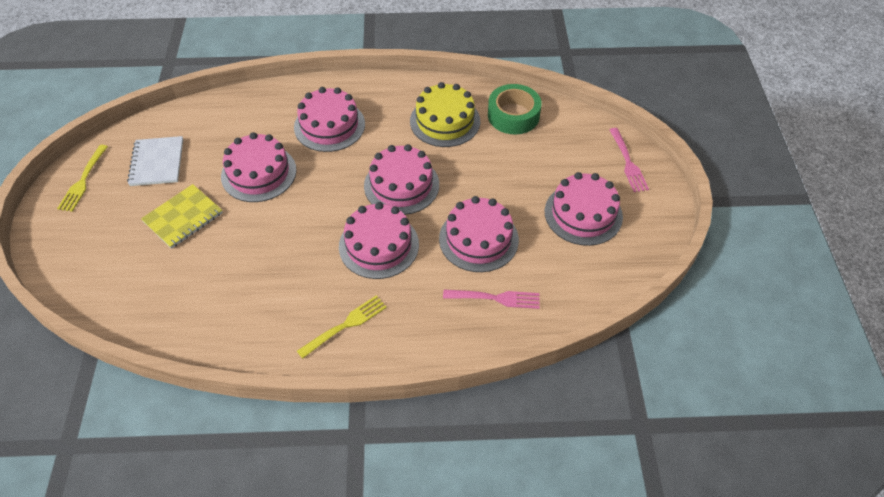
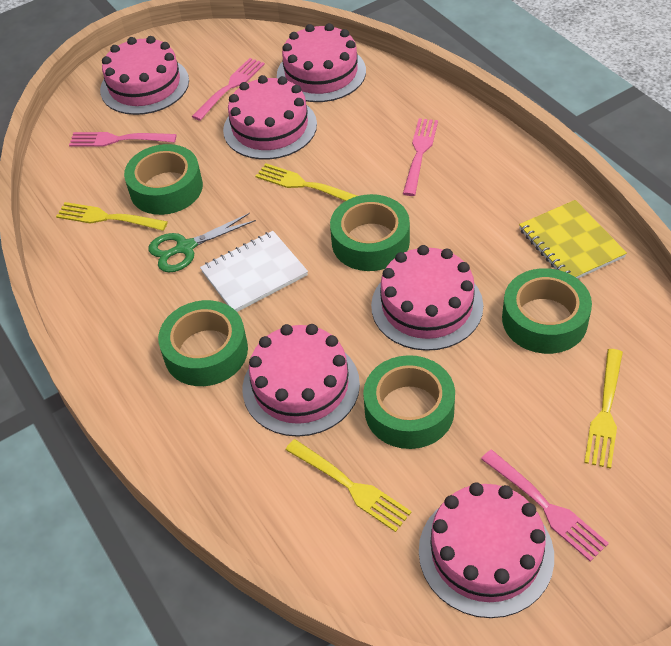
green scissors: none = 0 -> [149,213,256,273] = 1
green tape: [488,84,542,134] = 1 -> [124,144,203,215] [158,300,248,386] [330,194,410,271] [363,355,455,449] [502,268,592,354] = 5
pink fork: [443,290,540,309] [609,128,649,192] = 2 -> [69,132,177,147] [192,58,265,121] [403,118,438,196] [481,450,609,562] = 4
yellow cake: [410,82,480,147] = 1 -> none = 0
yellow fork: [57,145,108,212] [297,295,387,359] = 2 -> [56,202,168,231] [256,163,357,201] [285,439,412,532] [584,349,623,469] = 4

